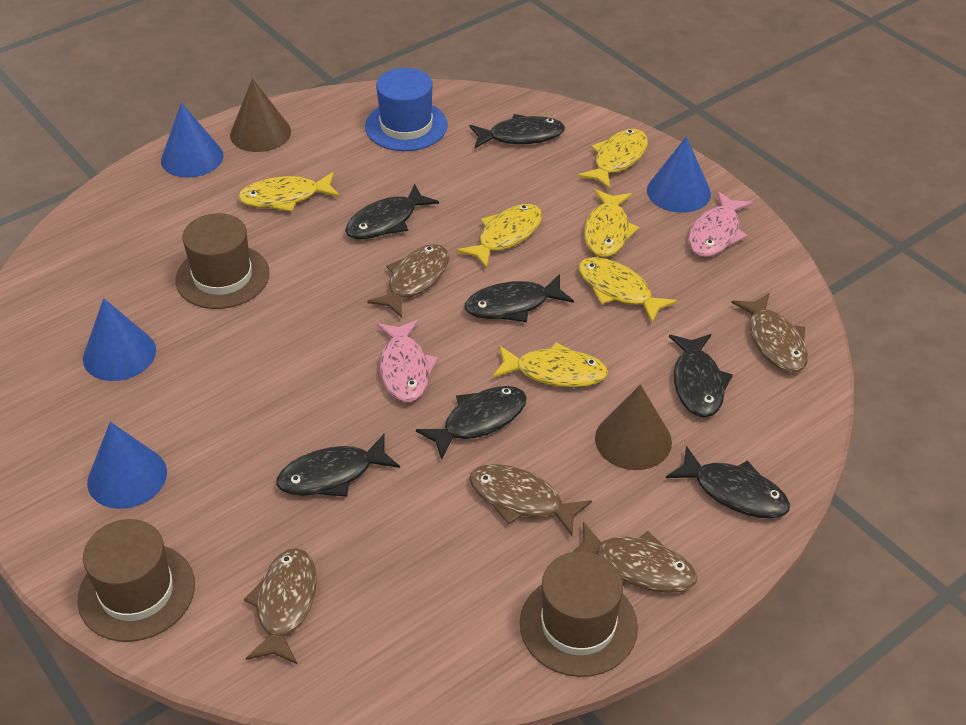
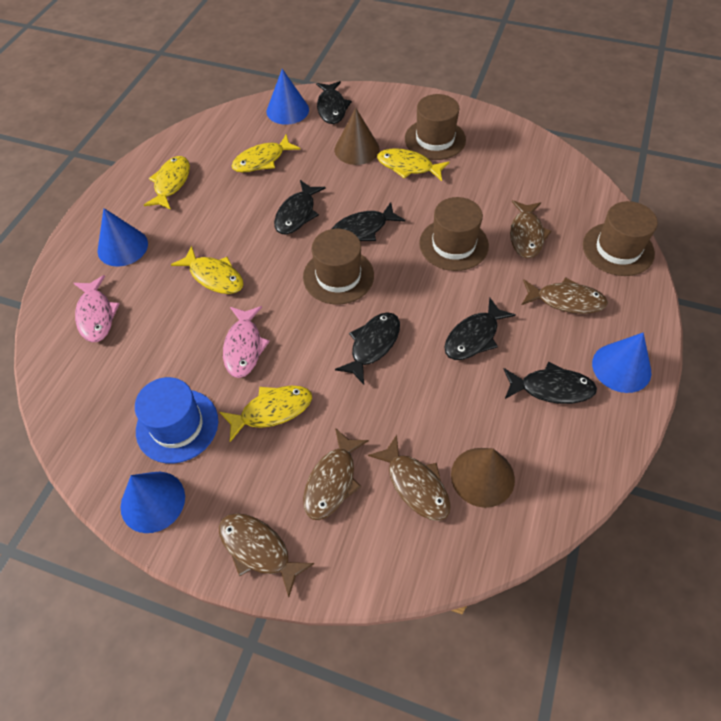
black fish: [276,434,400,497] [345,184,439,239] [416,386,527,460] [465,274,574,322] [469,114,565,148] [666,446,790,519] [669,334,733,418] = 7 -> [274,180,326,235] [316,81,352,124] [332,202,405,241] [335,312,400,385] [444,298,515,360] [504,362,597,404] = 6
brown hat: [77,519,195,642] [175,213,270,309] [520,551,638,677] = 3 -> [303,229,374,304] [405,94,466,160] [419,197,489,271] [583,201,658,276] = 4
yellow fish: [238,172,340,212] [457,204,542,269] [492,342,608,388] [577,129,648,189] [579,257,678,323] [584,189,639,257] = 6 -> [144,156,190,210] [171,246,243,294] [219,386,312,442] [232,134,301,172] [377,148,450,181] = 5

